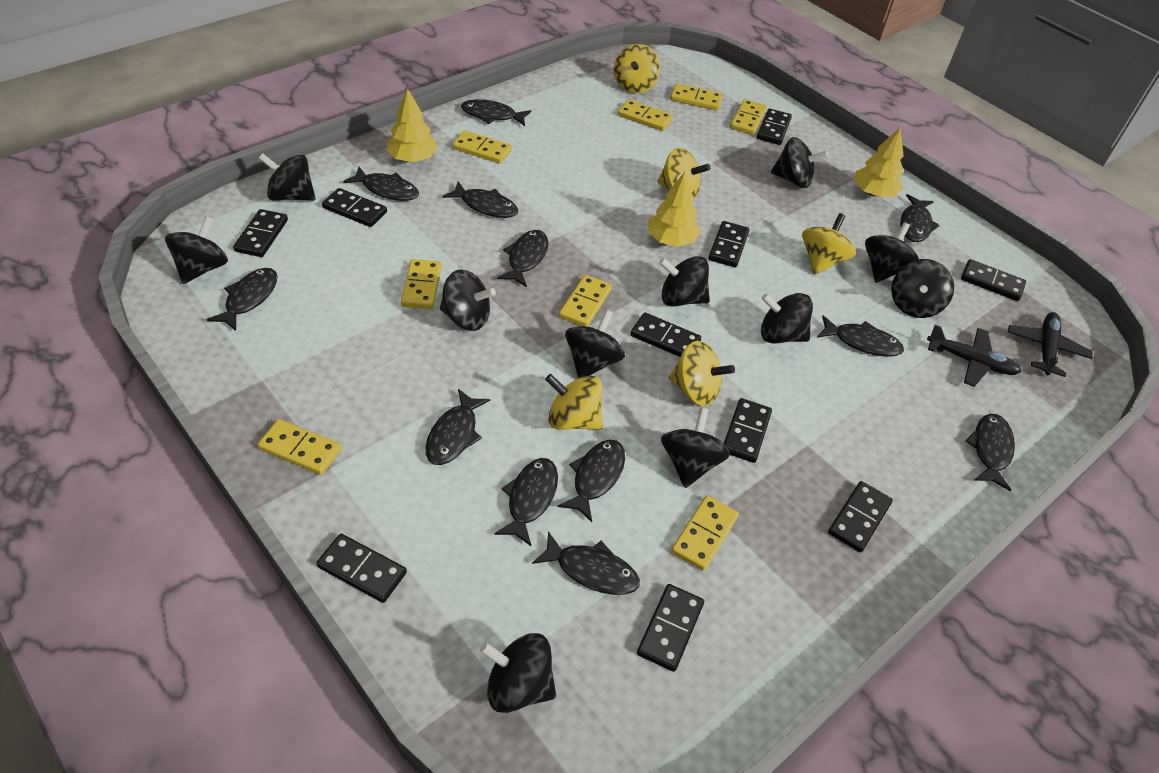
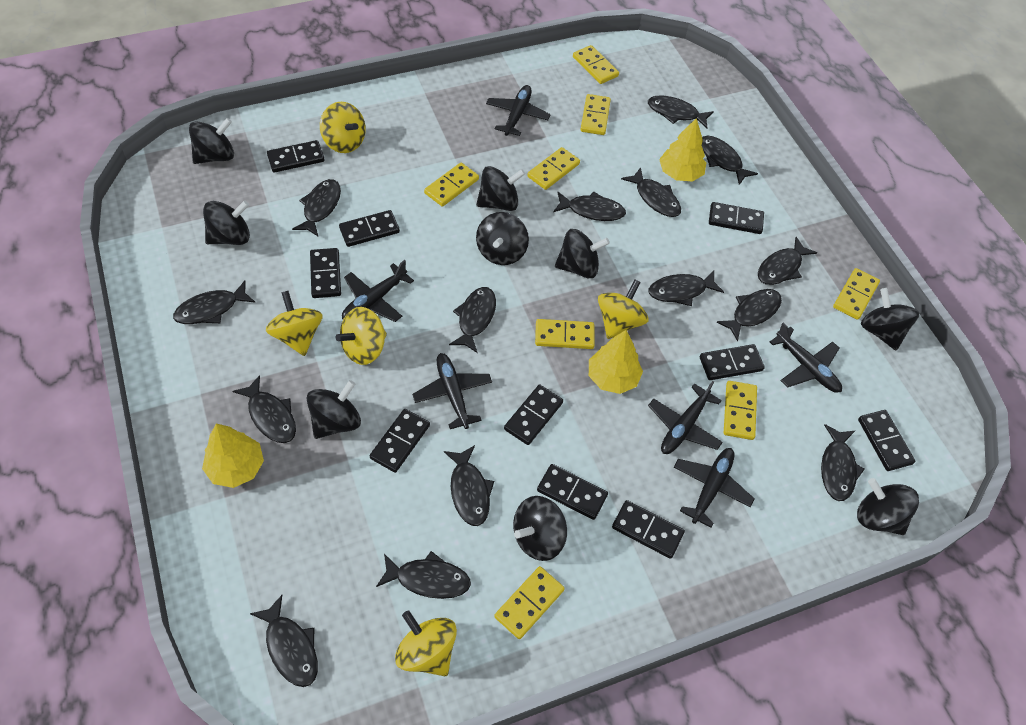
black fish: [206,268,277,331] [343,167,419,201] [425,389,490,465] [443,182,518,218] [461,99,531,126] [494,458,558,546] [497,230,549,287] [532,531,640,595] [558,440,625,522] [817,315,904,357] [901,194,940,242] [965,414,1015,491] = 12 -> [173,281,255,324] [232,375,296,443] [250,595,318,687] [292,179,341,236] [376,551,471,599] [444,445,494,526] [449,287,496,353] [553,191,626,221] [621,167,681,217] [648,95,714,128] [649,271,724,306] [702,136,758,185] [716,289,782,341] [758,237,817,285] [821,424,865,501] = 15
black plane: [927,324,1022,387] [1008,312,1093,377] = 2 -> [342,260,414,322] [412,353,492,429] [486,85,551,136] [648,381,723,454] [674,448,755,528] [770,323,842,393] = 6
black spinning top: [165,216,228,284] [258,153,316,201] [440,269,496,331] [480,633,556,713] [565,310,625,378] [659,256,710,307] [661,407,730,488] [761,293,813,344] [771,137,828,188] [865,223,919,283] [891,259,954,318] = 11 -> [189,118,234,164] [203,200,250,245] [307,380,361,439] [476,166,525,211] [476,212,529,265] [513,496,567,561] [555,229,610,278] [857,478,919,535] [861,288,919,351] = 9

